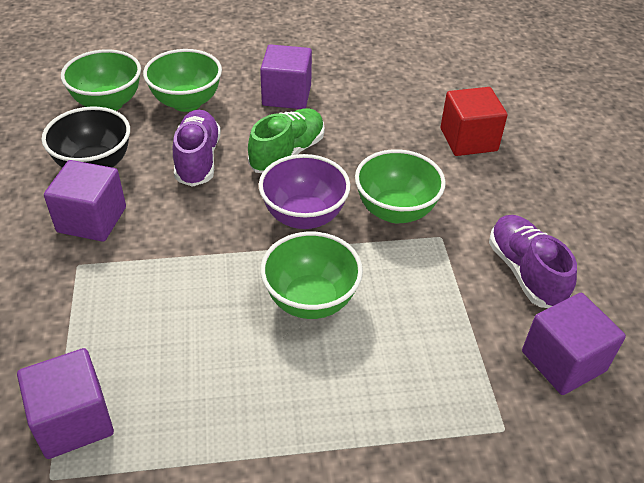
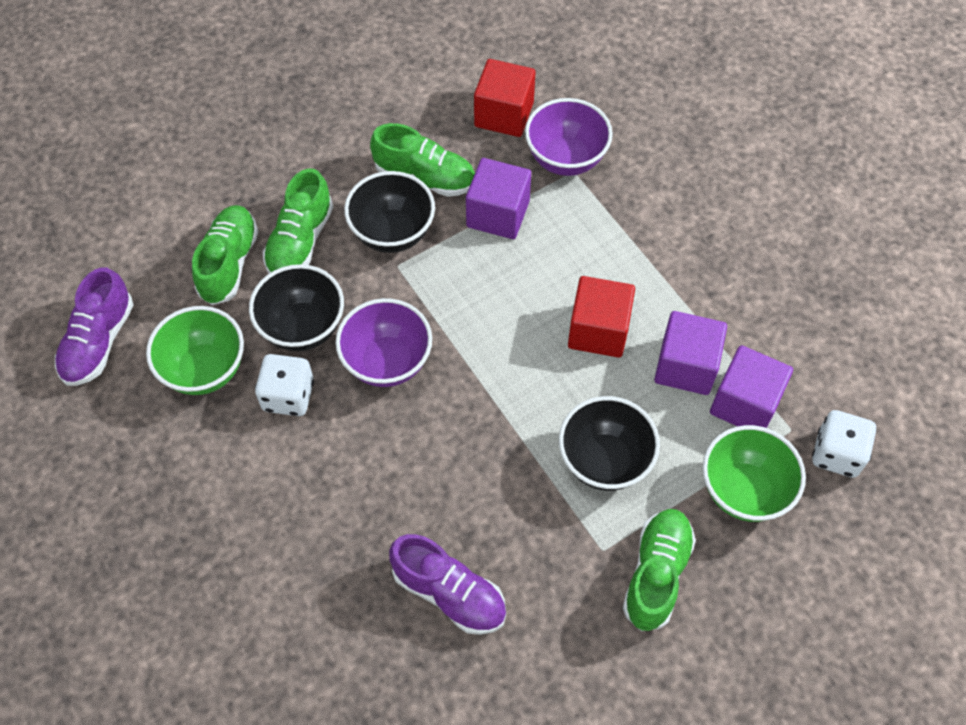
black bowl: [42,106,130,168] = 1 -> [249,264,344,351] [344,171,435,253] [559,396,660,491] = 3
green bowl: [61,49,141,111] [143,49,222,112] [260,232,363,319] [355,149,446,223] = 4 -> [146,306,244,395] [703,425,806,522] = 2
green shoe: [248,108,325,173] = 1 -> [192,205,258,305] [263,168,333,274] [370,123,475,197] [623,509,696,631] = 4
purple bowl: [259,154,350,229] = 1 -> [335,298,432,387] [525,98,613,176] = 2
purple cube: [17,348,114,459] [44,160,126,242] [260,44,312,109] [522,293,626,395] = 4 -> [466,158,531,239] [654,311,727,395] [710,345,793,428] = 3
red cube: [441,87,507,156] = 1 -> [474,59,536,137] [568,276,635,358] = 2
white dice: none = 0 -> [255,354,314,416] [812,410,876,478] = 2

